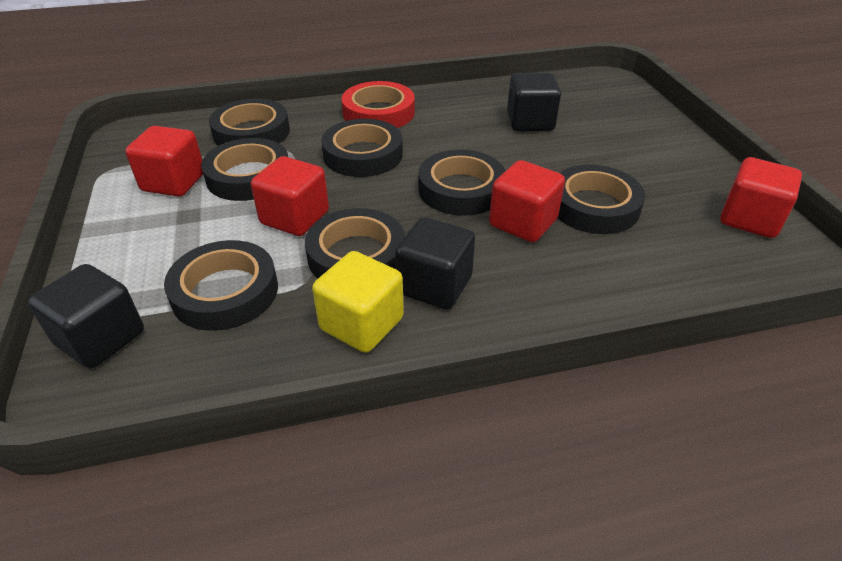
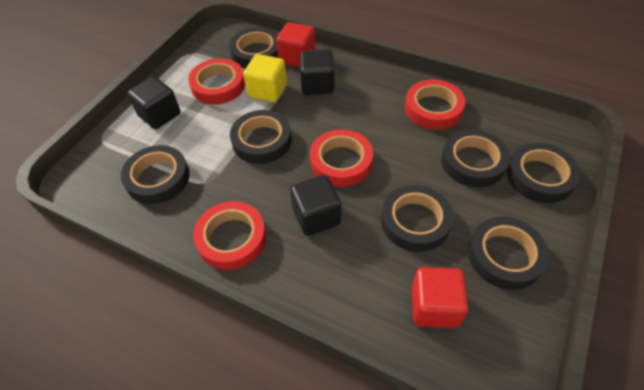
red cube: [125,126,203,197] [251,156,329,236] [489,160,565,242] [720,157,802,238] = 4 -> [276,22,316,67] [411,267,469,328] = 2
red tape: [342,81,415,128] = 1 -> [188,58,245,104] [193,201,266,270] [310,129,373,187] [405,80,465,130] = 4

